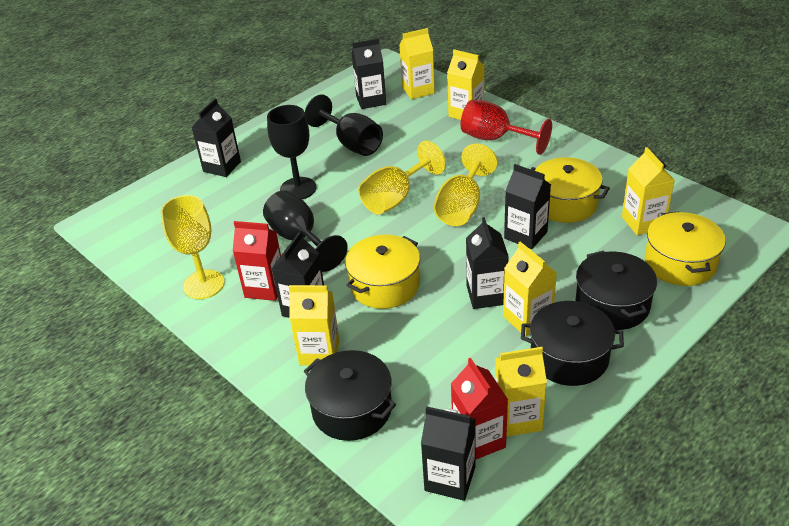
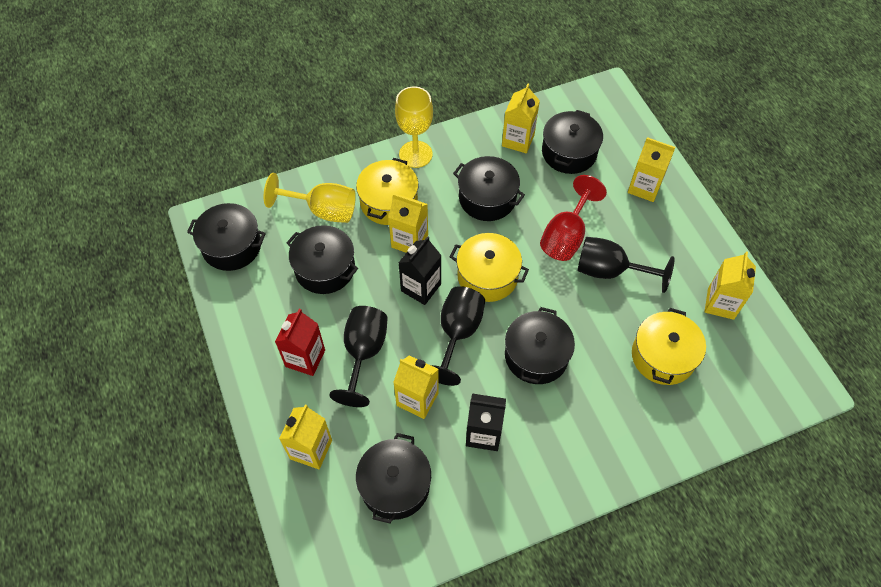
black carton: [192,98,241,177] [272,231,324,318] [352,39,386,109] [421,406,475,501] [466,217,509,309] [504,164,551,249] = 6 -> [398,236,442,305] [466,394,506,451] = 2
black pot: [304,350,396,441] [521,301,624,386] [575,250,657,330] = 3 -> [187,203,266,271] [286,225,358,294] [356,433,431,523] [453,156,525,221] [505,307,575,384] [542,110,603,174] = 6
red carton: [233,221,281,301] [451,358,508,460] = 2 -> [275,309,325,376] = 1
yellow goblet: [161,195,225,299] [358,141,446,215] [434,144,497,226] = 3 -> [263,173,356,223] [395,86,433,168] = 2

